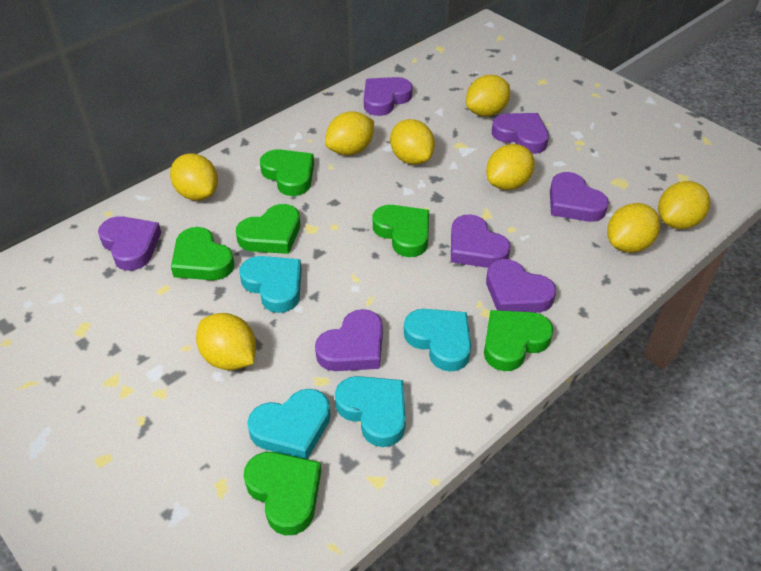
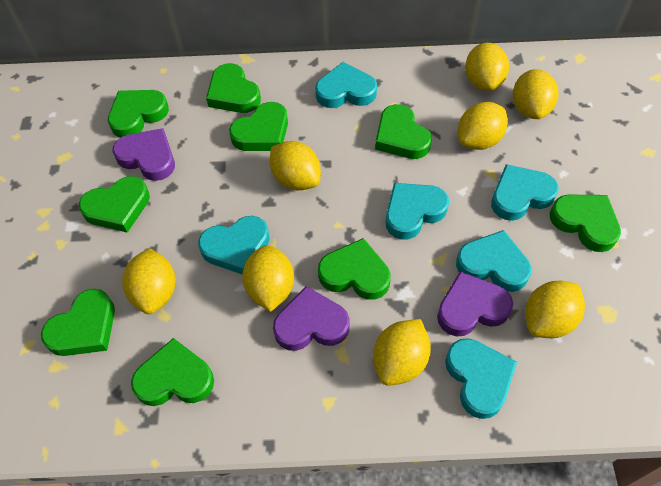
green heart: [171,227,234,280] [236,204,300,254] [243,452,321,535] [260,149,314,196] [373,205,429,257] [484,310,554,371] = 6 -> [41,289,115,356] [79,176,150,233] [108,90,169,138] [131,338,214,406] [206,63,261,113] [229,102,288,151] [318,238,391,300] [375,104,432,159] [550,195,621,252] = 9
purple heart: [98,216,162,271] [315,309,383,371] [364,77,413,116] [451,214,511,268] [486,259,556,313] [492,113,549,154] [550,172,609,222] = 7 -> [112,128,175,181] [273,286,349,351] [437,271,513,336] = 3
turquoise heart: [240,256,302,313] [247,389,331,459] [335,376,406,447] [404,309,471,372] = 4 -> [198,216,270,274] [315,62,377,108] [386,183,449,239] [445,338,517,419] [456,230,531,292] [491,164,559,221] = 6

